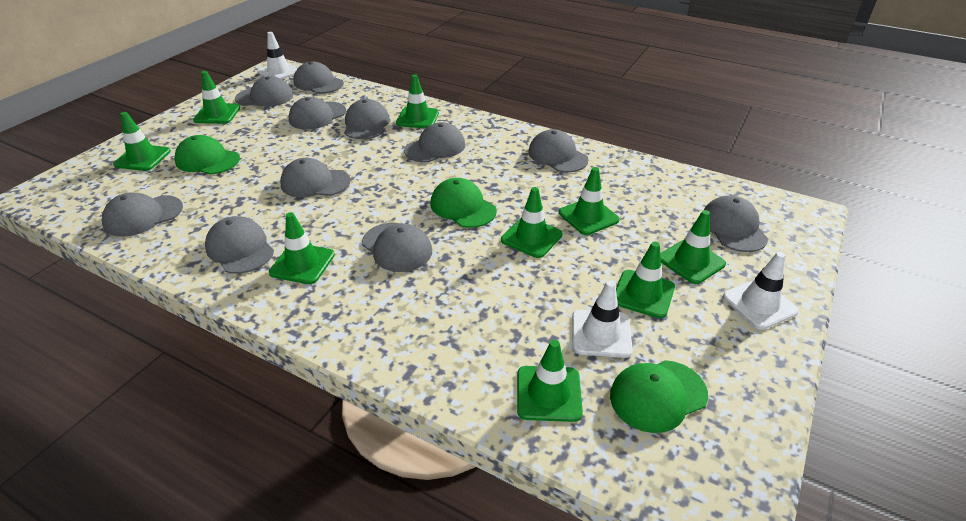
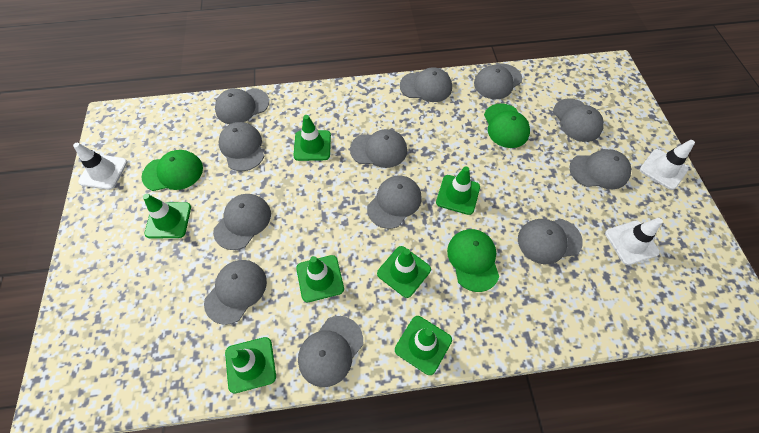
green traffic cone: [113,112,171,171] [193,71,240,124] [269,212,335,284] [396,74,439,129] [501,187,563,258] [517,340,583,422] [559,167,620,235] [616,242,675,318] [660,210,726,284] = 9 -> [143,194,191,239] [225,337,276,393] [293,115,331,161] [296,255,344,302] [377,246,431,298] [395,316,452,375] [436,167,480,215] = 7
grey cap: [102,192,183,237] [205,216,274,274] [235,76,293,107] [280,158,350,197] [288,97,346,130] [293,62,344,94] [344,99,390,139] [362,223,432,272] [404,122,465,162] [528,129,589,172] [704,195,768,252] = 11 -> [204,260,267,325] [213,194,271,250] [215,88,269,124] [219,122,264,171] [298,316,363,387] [350,129,407,168] [367,176,422,229] [400,67,452,102] [474,63,522,99] [518,219,583,264] [553,99,604,142] [569,149,631,189] = 12

